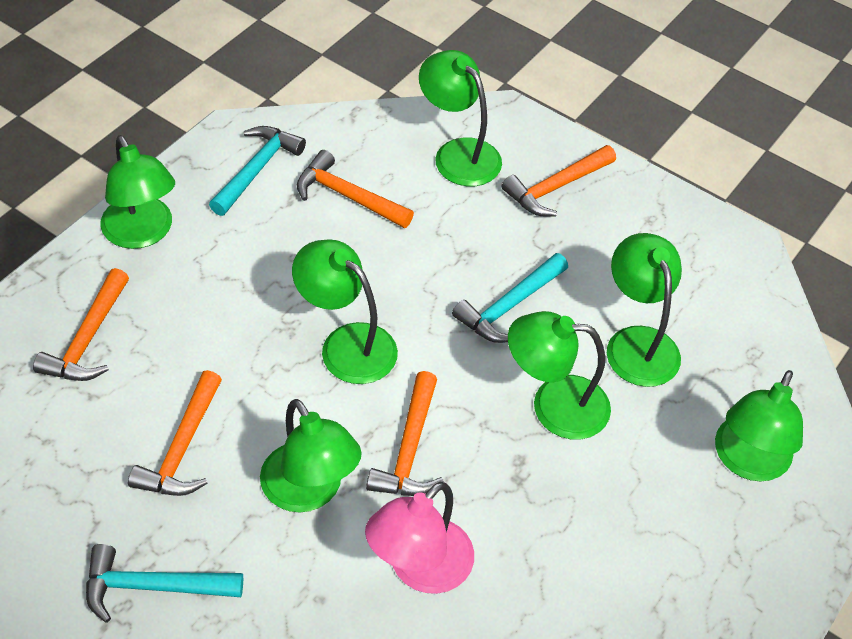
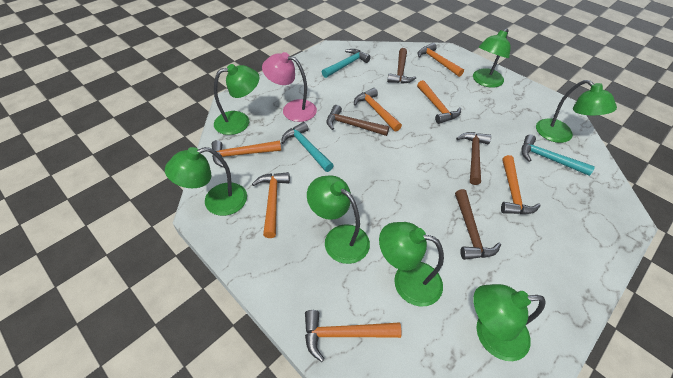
brown hammer: none = 0 -> [327,105,389,136] [387,48,416,84] [455,189,501,260] [456,132,491,185] = 4
orange hammer: [33,268,129,381] [128,370,222,496] [297,150,414,228] [366,371,444,496] [502,145,616,216] = 5 -> [212,140,281,168] [252,172,290,238] [305,310,402,362] [354,88,402,132] [417,80,461,124] [418,43,464,77] [501,155,541,214] = 7

